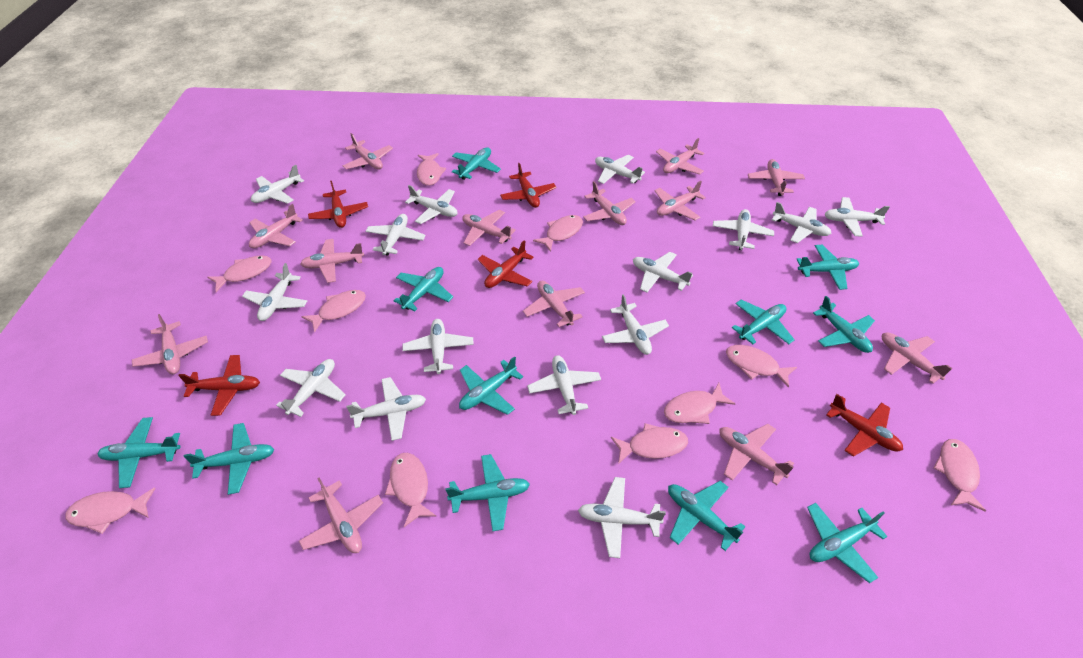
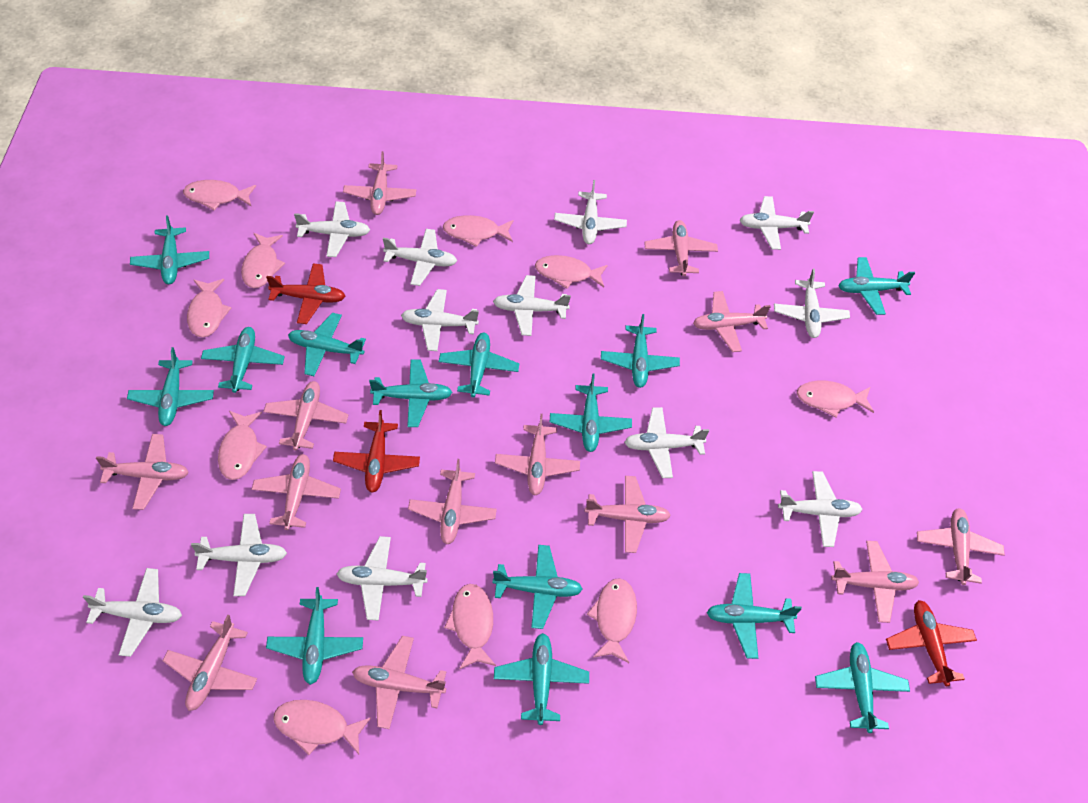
red plane: [178,355,260,416] [308,181,368,228] [478,240,534,288] [500,163,556,208] [826,394,903,457] = 5 -> [266,263,345,324] [333,410,420,493] [886,600,977,686] = 3
turquoise plane: [98,417,180,488] [183,423,274,495] [393,267,453,311] [445,454,530,532] [452,147,501,180] [459,356,523,415] [668,481,745,551] [732,300,795,344] [796,245,859,290] [807,503,888,583] [813,296,875,353] = 11 -> [127,347,214,426] [130,215,209,284] [201,327,285,393] [266,587,363,685] [288,313,366,376] [369,359,452,427] [439,333,520,397] [493,545,583,629] [494,633,589,725] [550,373,632,452] [601,314,680,388] [707,573,802,659] [815,642,910,733] [838,257,915,315] = 14
white plane: [242,263,307,321] [251,165,304,204] [276,359,346,417] [346,377,426,441] [365,214,426,255] [402,319,474,374] [405,185,458,224] [527,355,601,415] [578,477,666,558] [595,155,645,184] [602,294,669,355] [633,252,693,292] [713,209,774,250] [772,202,832,243] [825,197,890,237] = 15 -> [83,568,182,657] [191,514,287,596] [294,202,370,257] [336,536,428,621] [383,229,457,286] [401,289,479,351] [493,275,571,336] [554,180,627,244] [624,407,709,478] [740,196,814,250] [774,269,850,338] [778,471,863,547] = 12

